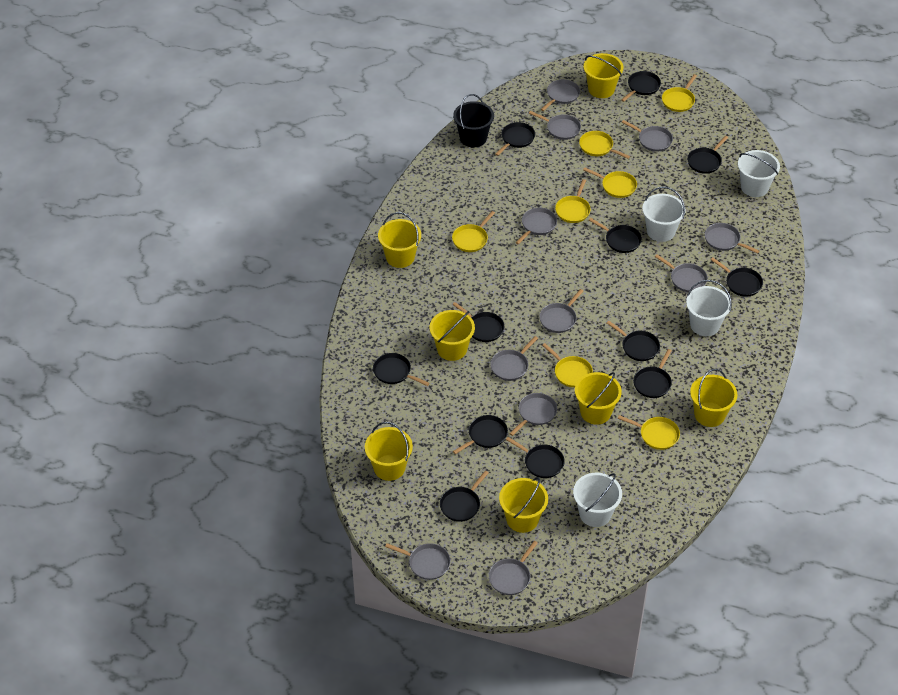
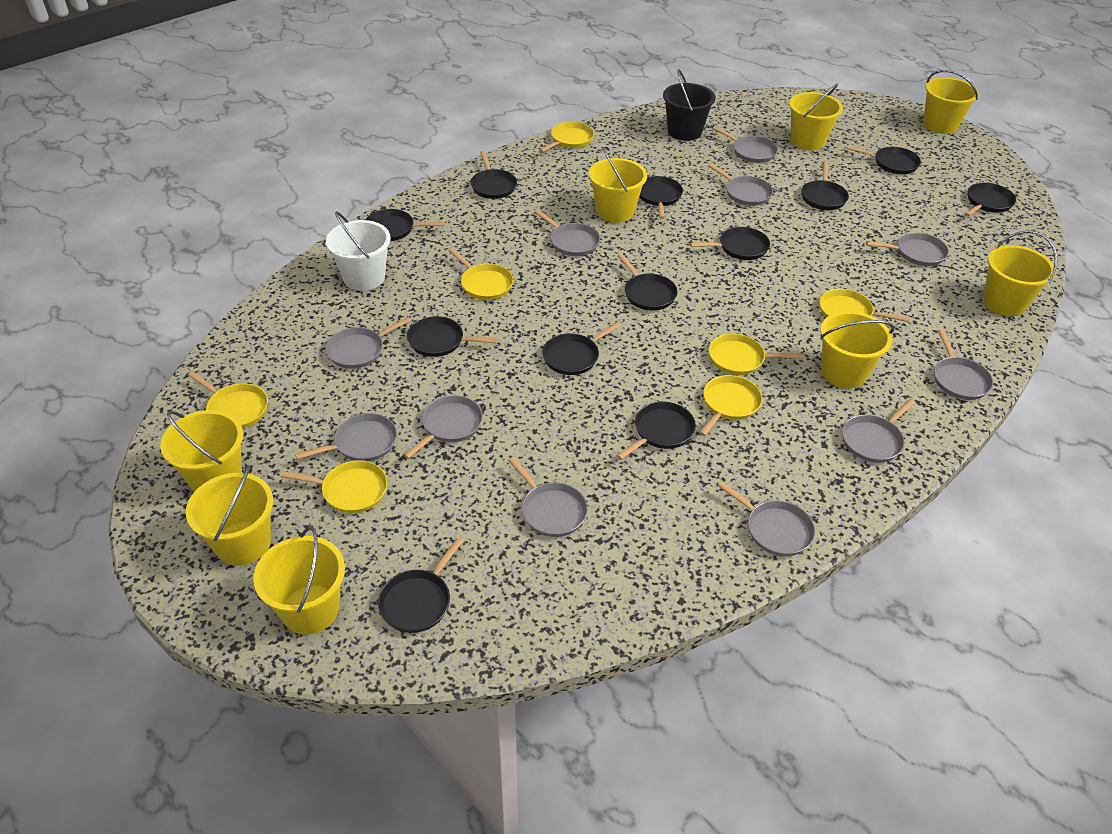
white bucket: [573,473,622,527] [642,187,685,242] [686,280,732,336] [738,150,780,197] = 4 -> [326,212,391,291] = 1
yellow bucket: [365,422,413,481] [378,212,421,268] [430,310,475,361] [499,477,548,533] [575,372,622,425] [584,53,623,98] [690,369,737,427] = 7 -> [160,410,243,492] [186,465,273,566] [253,527,345,634] [589,147,647,223] [789,84,843,150] [821,311,894,388] [923,70,979,134] [983,230,1058,316] = 8

